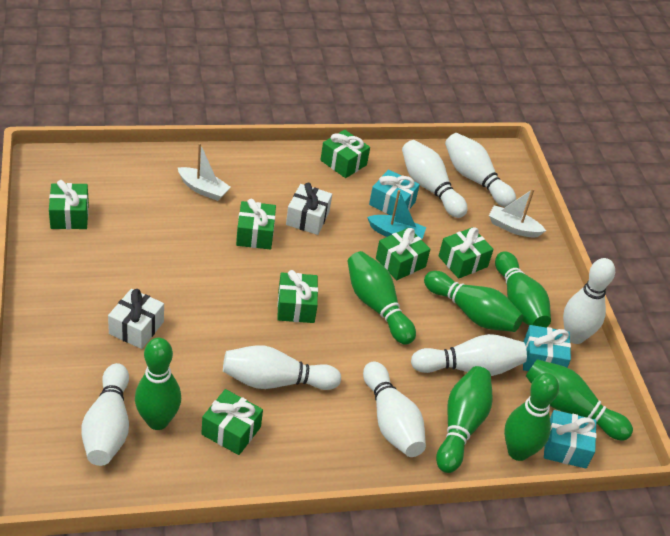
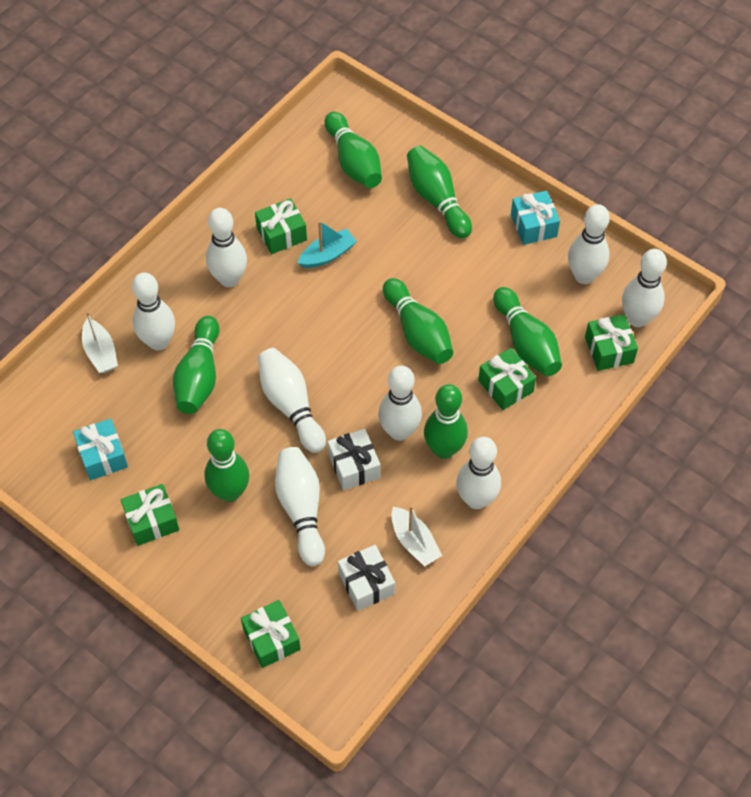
green gift: [49,180,89,229] [201,389,263,455] [236,199,276,250] [277,270,318,323] [321,130,370,178] [376,228,430,280] [439,227,493,279] = 7 -> [121,484,179,546] [241,600,301,668] [255,198,307,254] [478,348,536,410] [585,314,638,371] = 5
turquoise gift: [369,169,420,216] [523,325,571,371] [544,410,597,469] = 3 -> [73,419,128,480] [511,191,560,245] = 2
white bowling pin: [82,363,129,466] [223,345,341,390] [363,361,426,457] [402,140,468,218] [411,334,527,376] [445,133,516,207] [563,258,615,344] = 7 -> [132,273,175,350] [206,208,247,287] [258,348,326,453] [275,447,325,566] [378,366,422,441] [456,437,501,509] [568,204,610,284] [622,249,667,327] = 8

